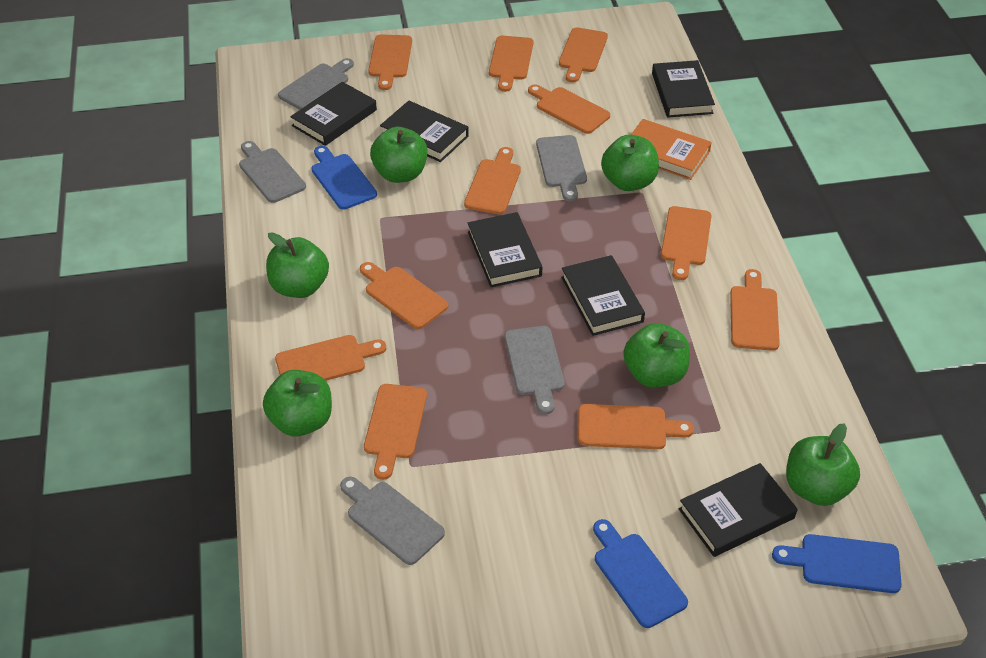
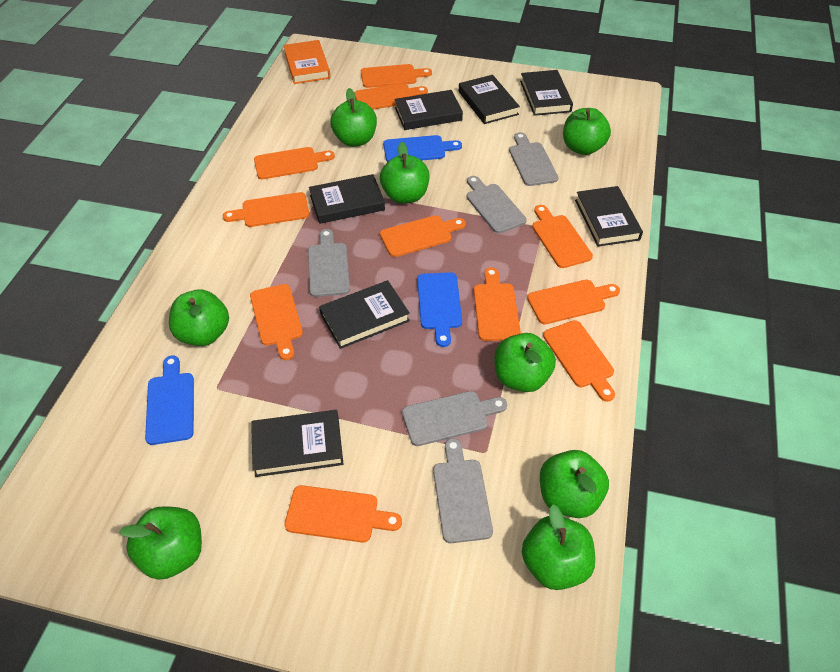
black book: [290,82,377,146] [380,101,469,162] [468,212,542,287] [561,255,645,336] [652,60,715,118] [678,463,798,557] = 6 -> [251,410,343,477] [309,174,385,224] [319,280,410,349] [394,90,463,130] [459,75,520,124] [520,70,573,116] [575,186,643,247] = 7
green apple: [263,370,332,436] [266,232,329,298] [370,127,428,183] [601,135,659,191] [623,323,690,387] [786,423,860,506] = 6 -> [119,506,202,580] [169,289,229,346] [330,88,377,147] [380,142,430,204] [494,333,556,392] [522,504,595,590] [540,450,609,518] [563,108,611,155] = 8

